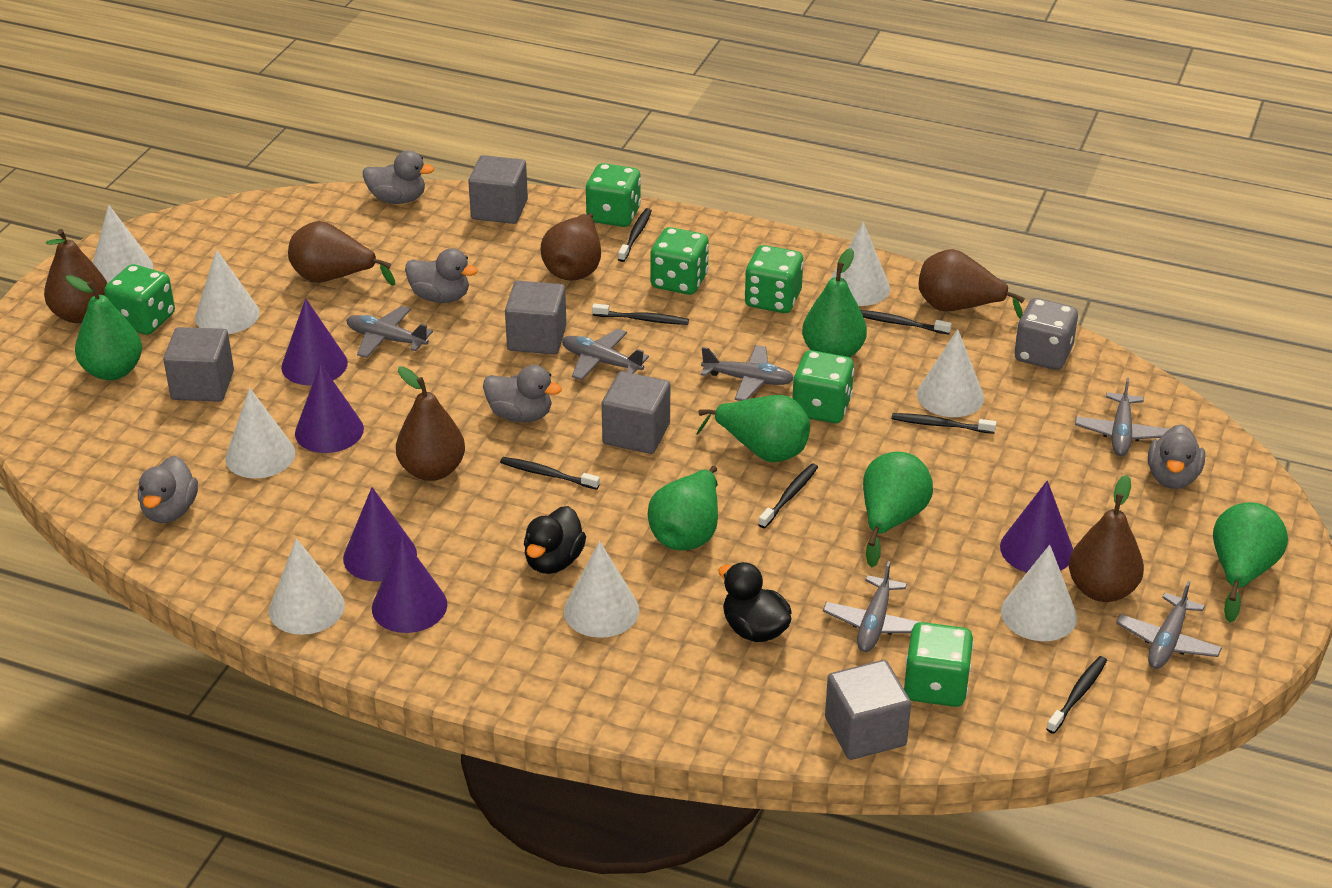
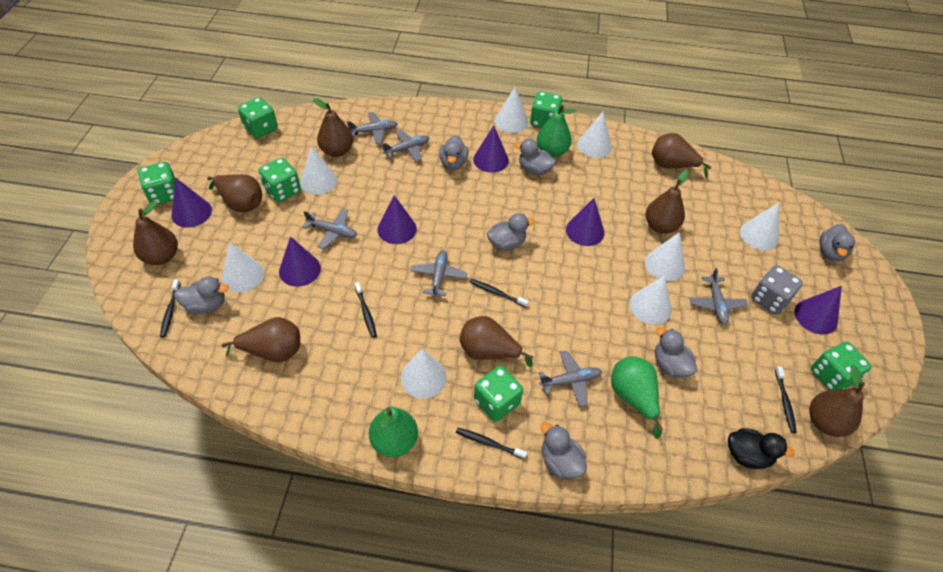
black duck: [524,506,586,574] [718,562,792,642] = 2 -> [728,428,795,469] = 1
black toothbrush: [500,457,600,490] [592,304,689,325] [618,208,652,262] [758,463,818,528] [860,310,952,335] [892,413,996,434] [1046,656,1107,734] = 7 -> [160,279,180,338] [355,282,377,338] [456,428,527,459] [469,279,529,307] [775,366,797,433] = 5
brown pear: [44,229,107,324] [288,221,395,286] [396,367,465,481] [541,213,601,281] [919,249,1025,319] [1069,475,1144,602] = 6 -> [133,201,178,265] [207,174,262,212] [222,317,300,362] [313,98,353,157] [460,316,533,367] [646,170,688,234] [652,133,711,178] [809,365,865,437] = 8
green pear: [66,275,142,380] [648,466,718,550] [697,395,810,462] [802,248,867,358] [863,452,933,568] [1213,502,1288,622] = 6 -> [369,407,418,457] [537,105,576,157] [611,356,663,439] = 3
grey cube: [163,327,234,402] [468,155,528,224] [505,281,567,354] [602,371,670,454] [825,660,911,760] = 5 -> none = 0
grey duck: [138,456,198,523] [363,150,434,204] [405,248,478,303] [483,365,562,422] [1148,424,1205,489] = 5 -> [174,276,229,314] [439,135,468,170] [487,213,535,251] [515,139,556,175] [541,422,587,479] [655,327,697,378] [820,224,855,262] = 7
purple cone: [281,298,348,385] [295,363,364,453] [343,487,417,582] [372,537,447,633] [1000,480,1073,573] = 5 -> [172,178,212,227] [279,236,321,287] [378,195,417,244] [473,125,509,173] [566,198,605,246] [795,286,842,335] = 6

